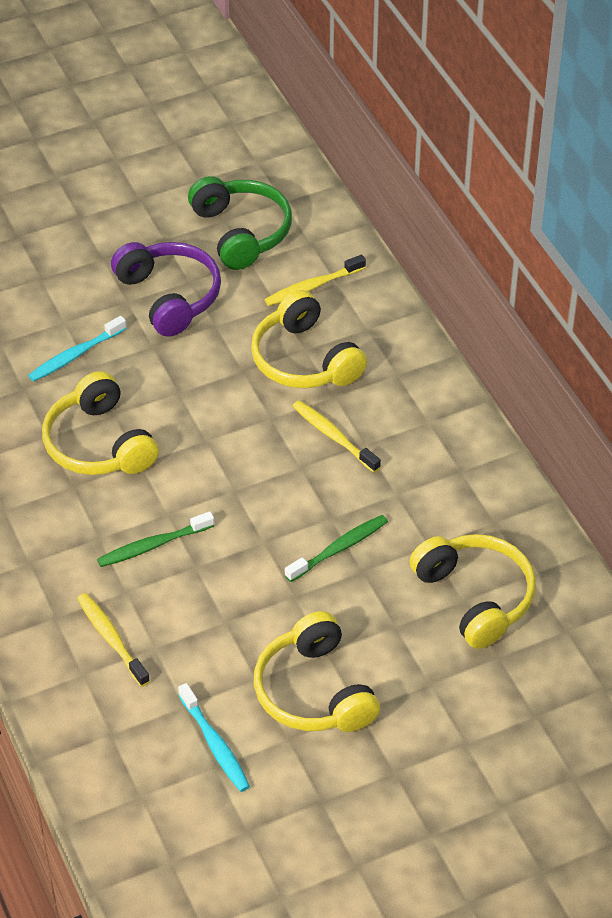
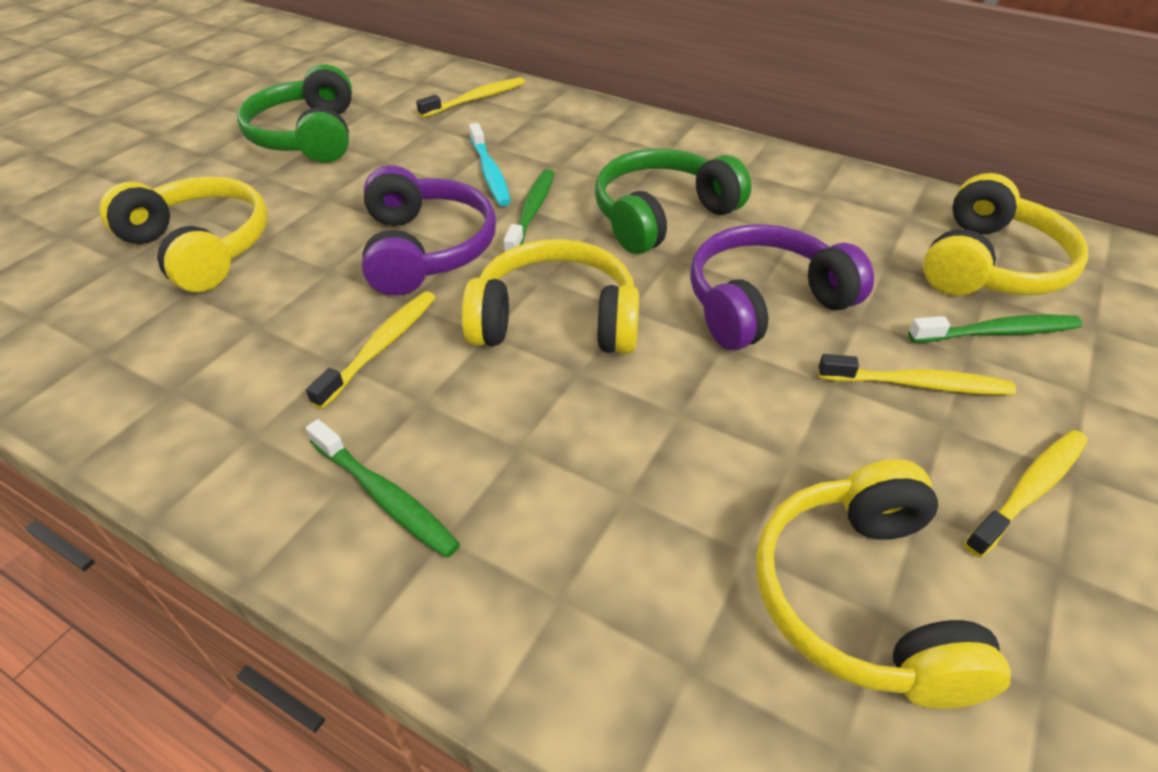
green headphones: [188,176,292,270] = 1 -> [237,64,352,163] [595,149,751,254] = 2
green toothbrush: [97,511,214,567] [285,515,388,582] = 2 -> [306,419,460,558] [503,169,554,252] [908,315,1082,343] = 3
purple headphones: [111,242,221,337] = 1 -> [362,165,496,295] [690,224,874,350] = 2
turquoise toothbrush: [28,316,127,382] [178,683,250,792] = 2 -> [469,123,511,206] = 1
yellow toothbrush: [77,593,150,687] [264,254,366,306] [293,401,381,473] = 3 -> [306,291,436,409] [416,77,525,118] [818,354,1016,395] [964,430,1088,557] = 4

